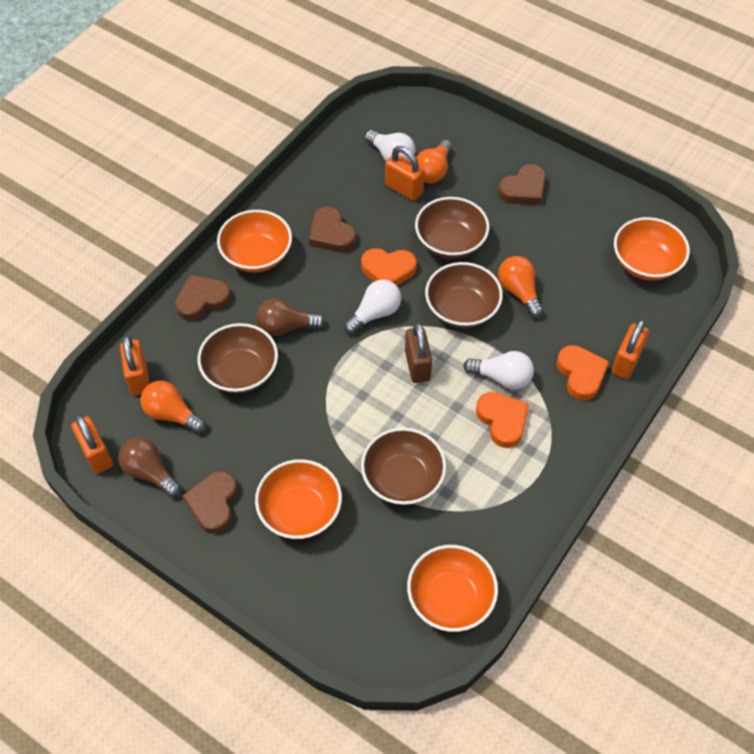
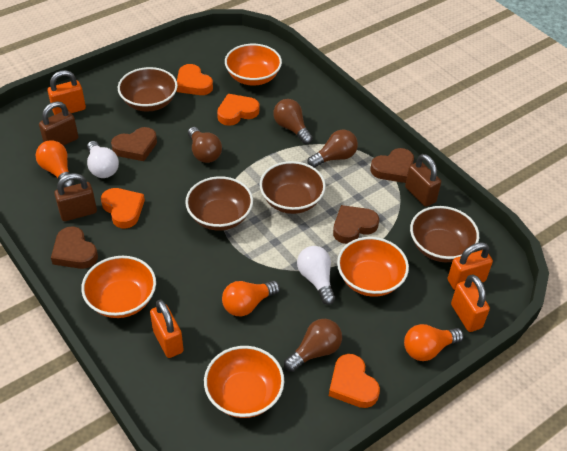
brown light bulb: [118,437,181,497] [256,299,325,336] = 2 -> [188,127,222,163] [273,99,313,144] [284,319,342,372] [307,129,358,168] = 4
brown padlock: [405,323,432,383] = 1 -> [39,101,78,146] [54,173,97,221] [405,154,441,207] = 3
orange heart: [361,248,417,286] [476,392,529,448] [557,345,609,401] = 3 -> [101,188,145,228] [177,64,213,95] [217,94,259,126] [329,354,380,408] = 4
white light bulb: [344,279,401,334] [365,130,415,161] [463,351,534,389] = 3 -> [87,141,119,178] [297,246,335,305] = 2

